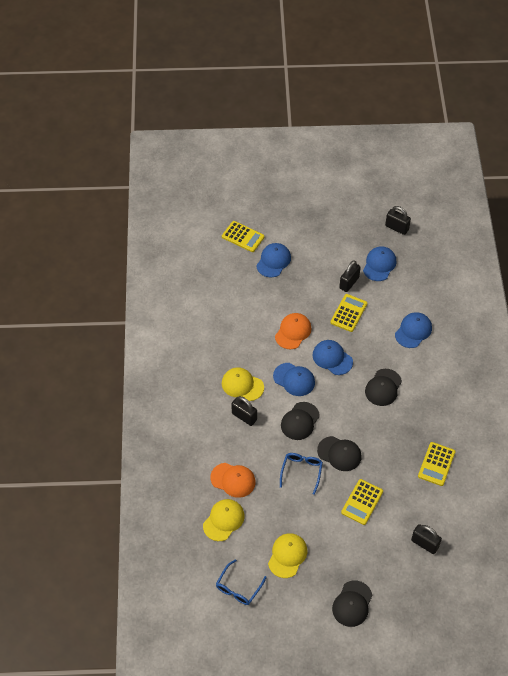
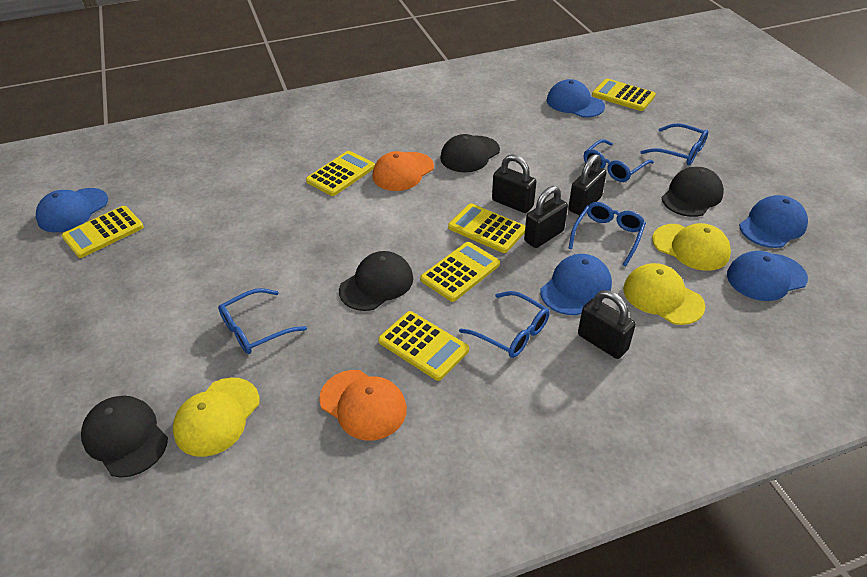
blue glasses: [216,559,267,605] [280,453,323,495] = 2 -> [218,288,307,354] [459,291,550,358] [568,202,646,266] [584,139,654,182] [641,123,708,165] = 5
yellow calculator: [222,221,265,252] [330,294,367,332] [341,479,383,525] [418,442,455,486] = 4 -> [62,206,144,258] [306,151,375,196] [378,311,469,381] [420,242,500,302] [448,203,525,253] [592,79,656,111] = 6

